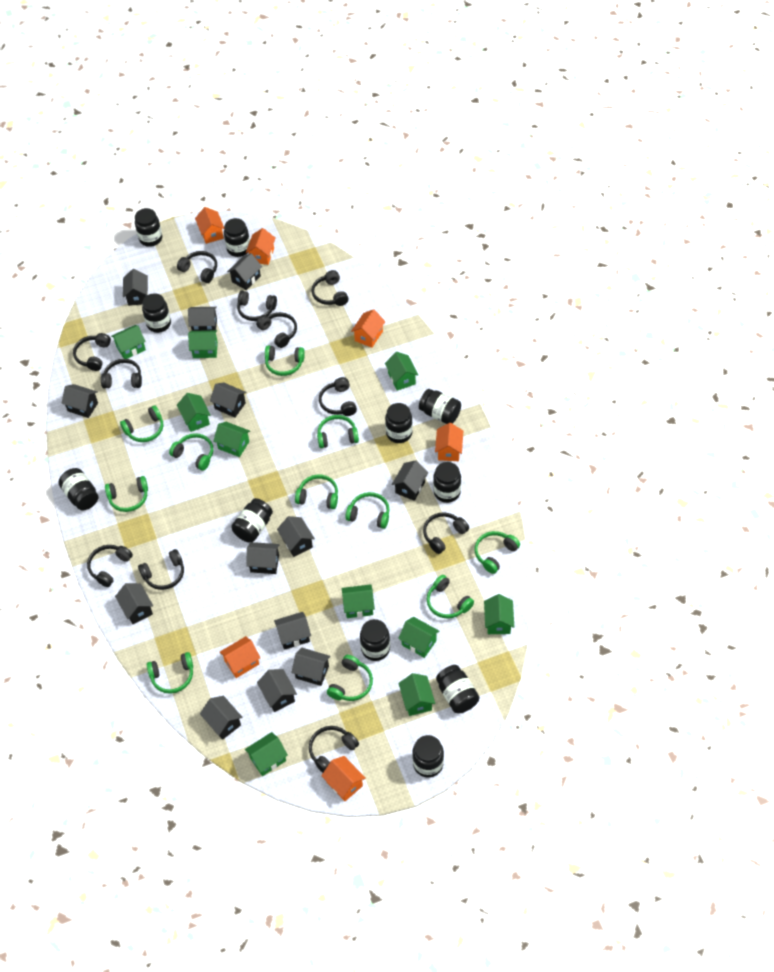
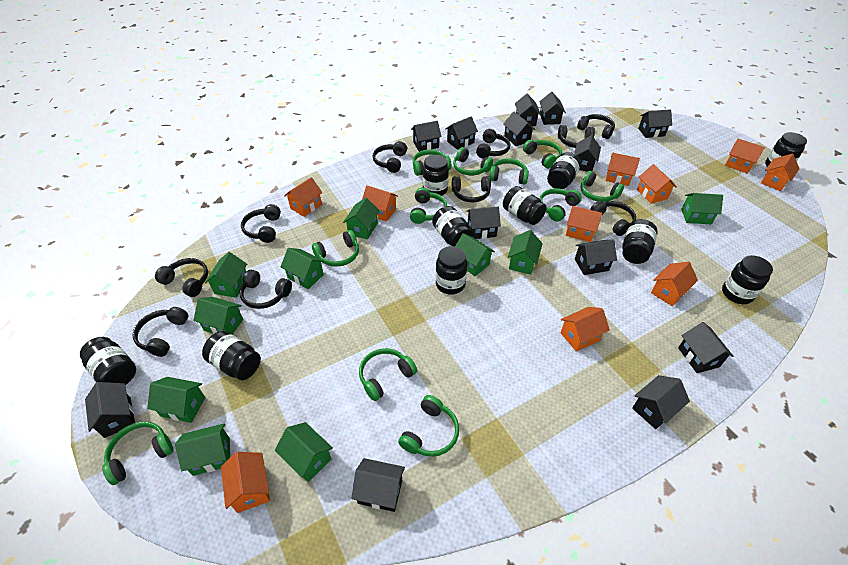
black headphones: [73,333,111,371] [87,545,133,587] [101,359,142,388] [138,549,184,590] [177,251,217,283] [237,291,277,321] [256,312,297,348] [309,726,359,773] [311,270,349,306] [319,377,357,416] [423,512,469,554] = 11 -> [133,307,188,357] [155,258,208,297] [239,270,292,309] [241,204,281,243] [373,141,407,173] [452,176,491,202] [476,129,510,158] [558,125,595,148] [577,114,615,139] [590,201,636,236] = 10
black jar: [59,468,98,510] [135,208,162,247] [142,293,171,333] [224,218,250,257] [231,498,273,543] [360,619,390,661] [385,403,413,443] [412,735,444,778] [419,389,461,424] [433,462,461,503] [436,665,479,714] = 11 -> [80,337,136,385] [202,331,261,380] [423,155,449,196] [432,206,473,246] [436,246,467,295] [503,186,547,225] [547,152,581,189] [622,219,658,264] [722,255,773,304] [765,132,807,167] = 10
orange house: [195,207,224,244] [220,636,261,678] [246,228,275,265] [321,756,366,801] [351,309,386,348] [435,423,463,461] = 6 -> [221,452,270,513] [284,177,323,217] [362,185,398,222] [561,307,610,352] [565,206,602,242] [605,153,640,186] [637,164,676,204] [651,262,698,306] [725,139,765,174] [761,154,800,191] = 10

